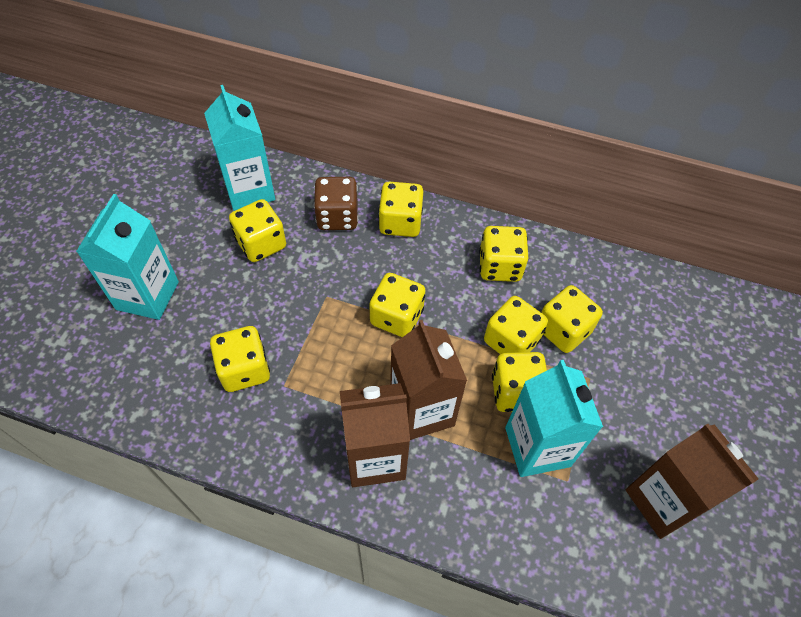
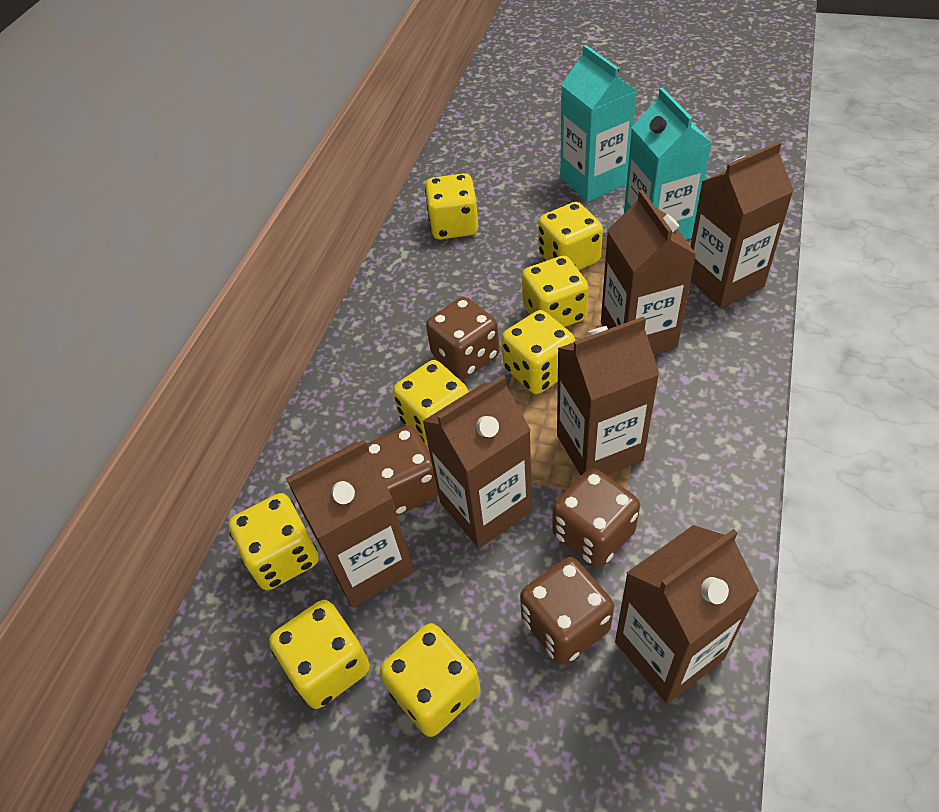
brown carton: [340,383,410,487] [390,320,467,440] [626,424,758,539] = 3 -> [286,440,414,608] [422,375,532,548] [557,316,660,475] [601,190,696,354] [615,525,759,704] [690,142,794,308] = 6
brown dice: [314,177,358,230] = 1 -> [367,425,438,516] [426,297,499,379] [520,557,614,665] [552,468,640,568] = 4
turquoise carton: [76,194,179,320] [204,85,275,211] [505,360,603,477] = 3 -> [560,45,637,202] [624,87,712,240] = 2

